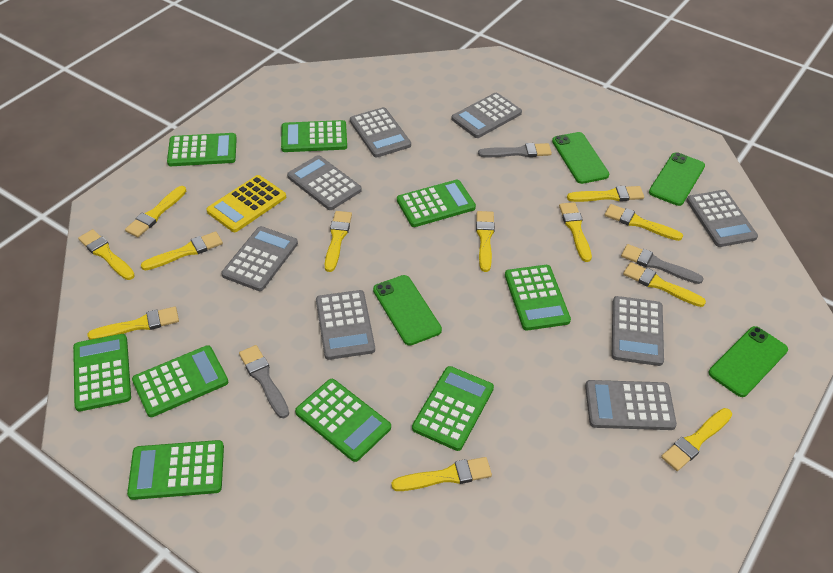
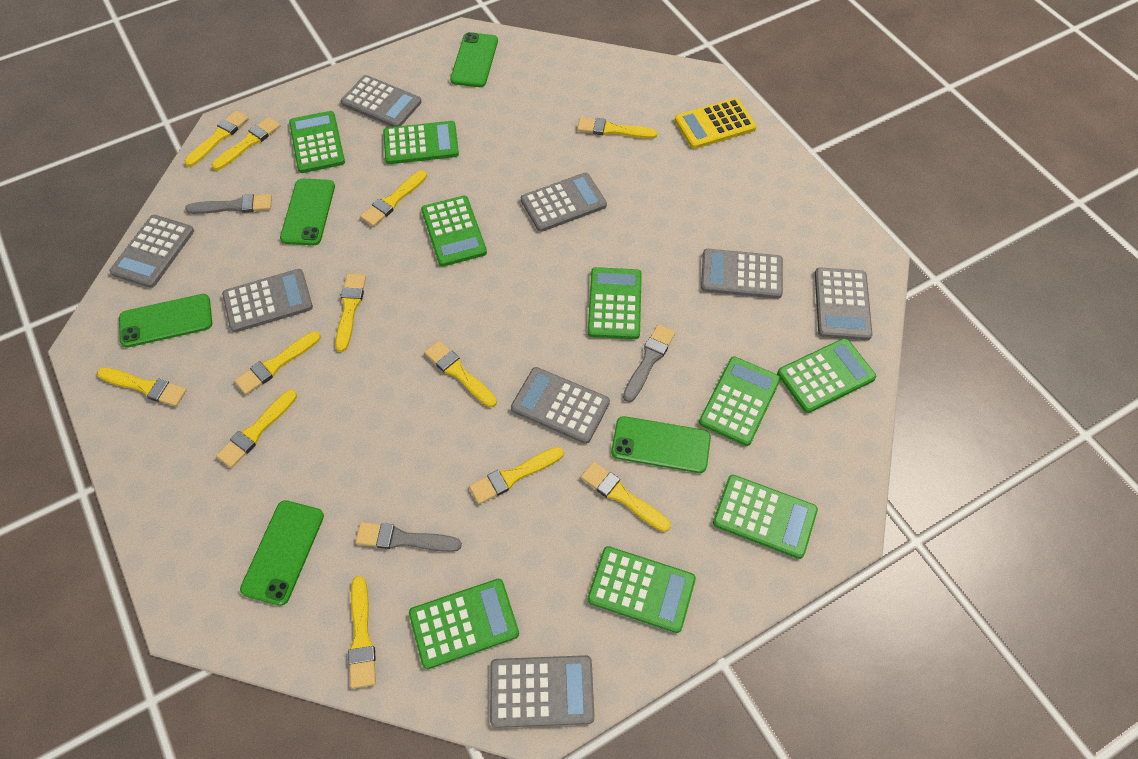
green phone: [373,275,442,345] [552,132,609,184] [649,152,705,206] [709,326,788,397] = 4 -> [119,294,212,348] [240,500,324,606] [280,179,335,245] [450,32,498,87] [611,416,711,473] = 5

